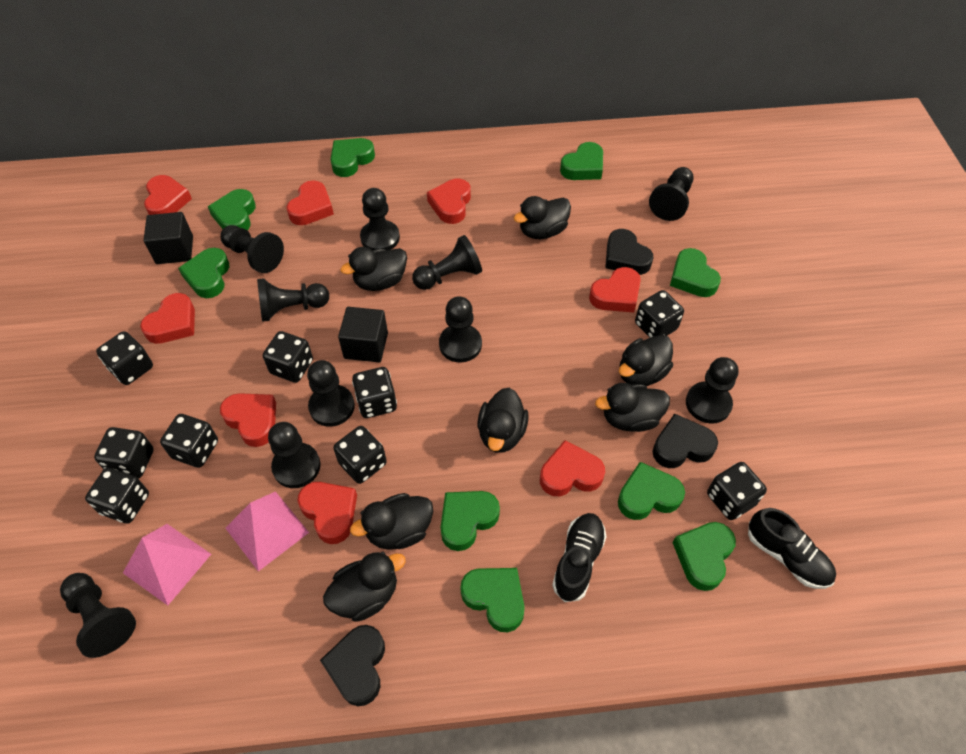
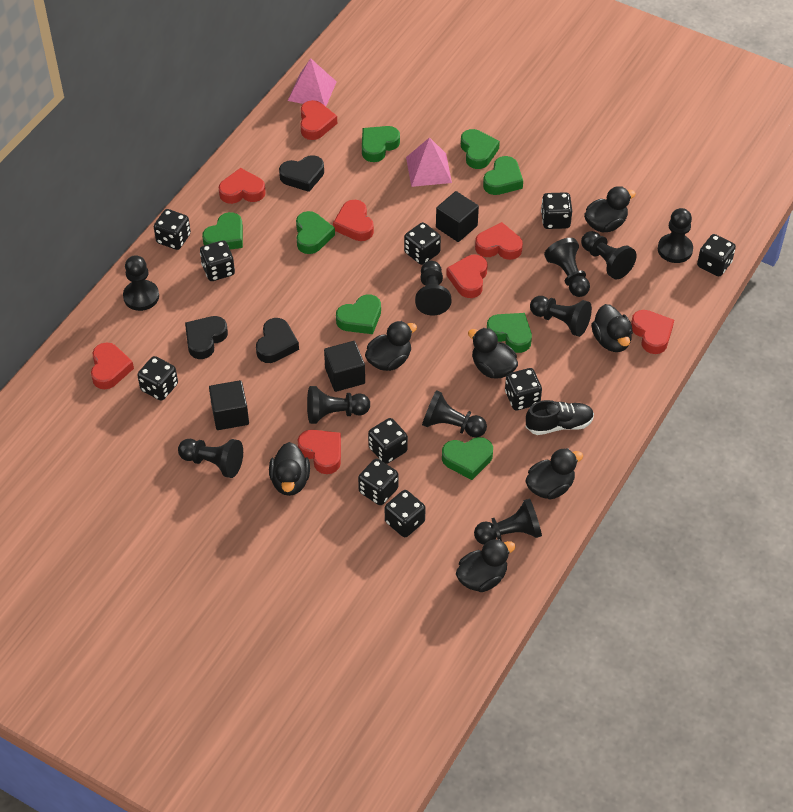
black cube: [144,212,193,264] [338,307,388,362] = 2 -> [209,380,249,430] [324,341,365,392] [436,191,479,242] = 3
black dice: [85,468,149,524] [94,427,154,478] [96,331,153,385] [160,414,218,468] [263,331,313,383] [333,426,387,484] [352,367,397,418] [635,290,684,338] [707,462,767,520] = 9 -> [137,356,178,401] [154,209,191,250] [200,240,235,281] [358,459,398,505] [368,418,408,464] [385,490,426,537] [404,222,441,265] [505,368,542,410] [541,192,572,229] [697,234,736,276] = 10
black shoe: [552,513,607,602] [748,508,836,589] = 2 -> [526,400,594,435] = 1
green heart: [178,248,229,298] [208,189,256,230] [330,138,375,177] [440,491,500,551] [460,568,525,632] [560,142,603,180] [618,462,685,520] [670,248,721,297] [672,522,736,591] = 9 -> [202,212,243,250] [296,211,335,254] [336,294,381,334] [362,126,400,162] [442,437,493,480] [461,129,500,169] [483,156,523,195] [487,313,532,353] = 8

